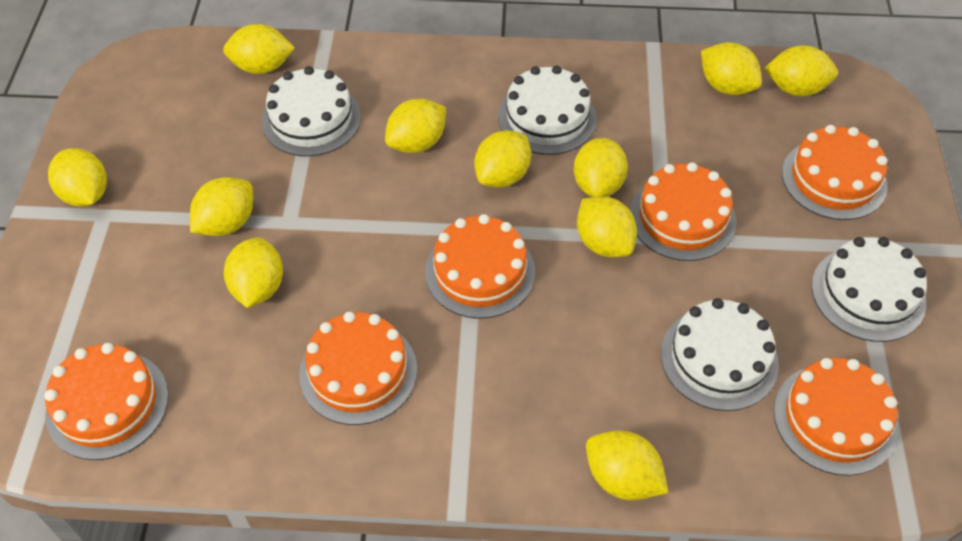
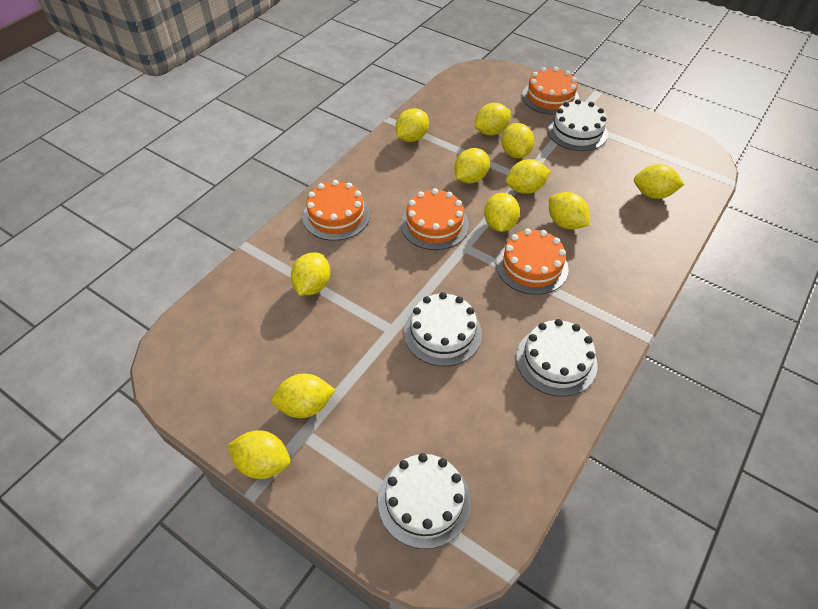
orange cake: [44,343,169,460] [299,311,417,425] [425,214,535,319] [630,162,737,261] [774,358,898,476] [782,125,888,220] = 6 -> [303,180,370,241] [401,188,469,250] [496,229,569,295] [522,67,579,115] = 4

